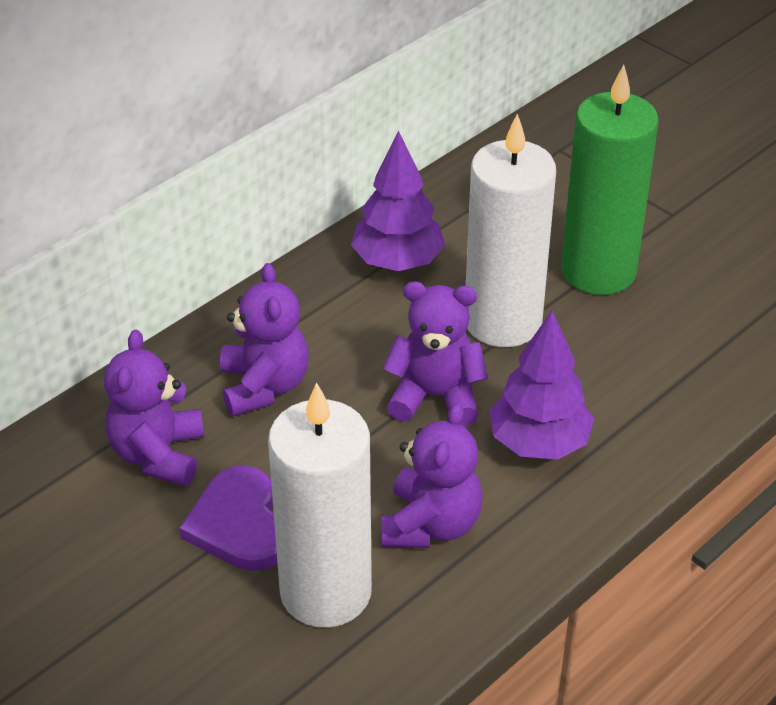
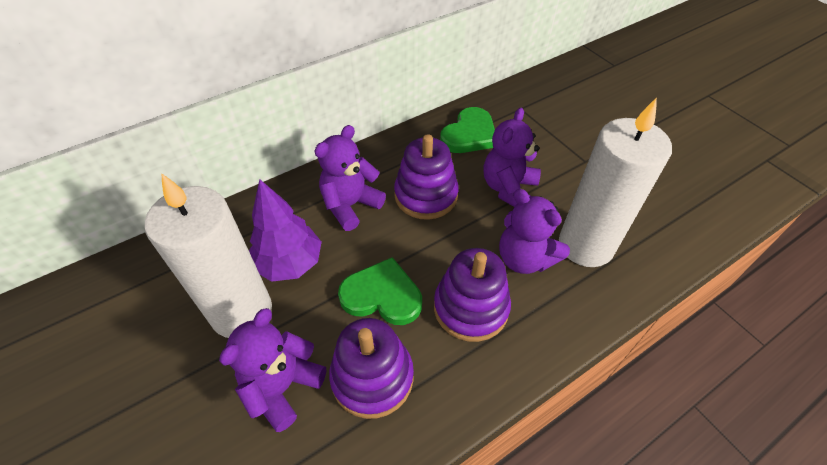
green candle: [561,65,659,295] = 1 -> none = 0
green heart: none = 0 -> [338,257,422,325] [440,107,495,153] = 2
purple heart: [179,466,278,571] = 1 -> none = 0
purple stacking toy: none = 0 -> [329,318,414,419] [394,134,459,220] [434,248,511,342] = 3
purple tree: [351,131,445,271] [489,311,594,460] = 2 -> [249,179,322,282] = 1

